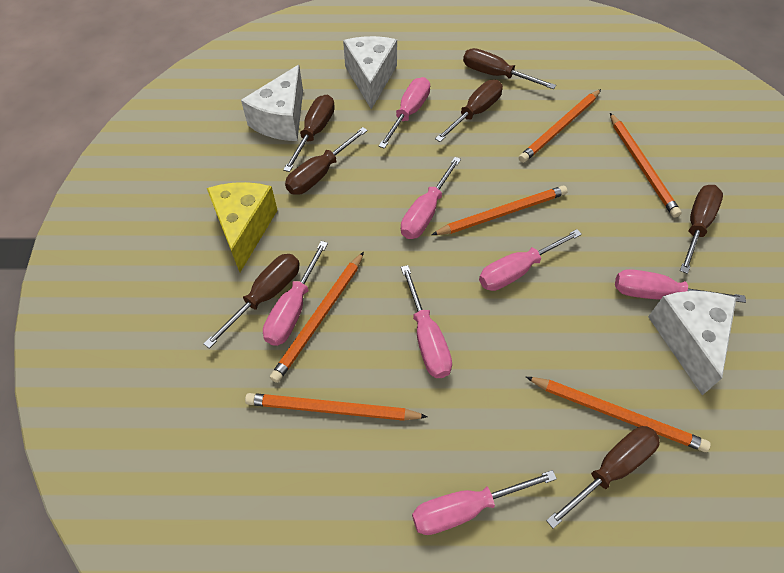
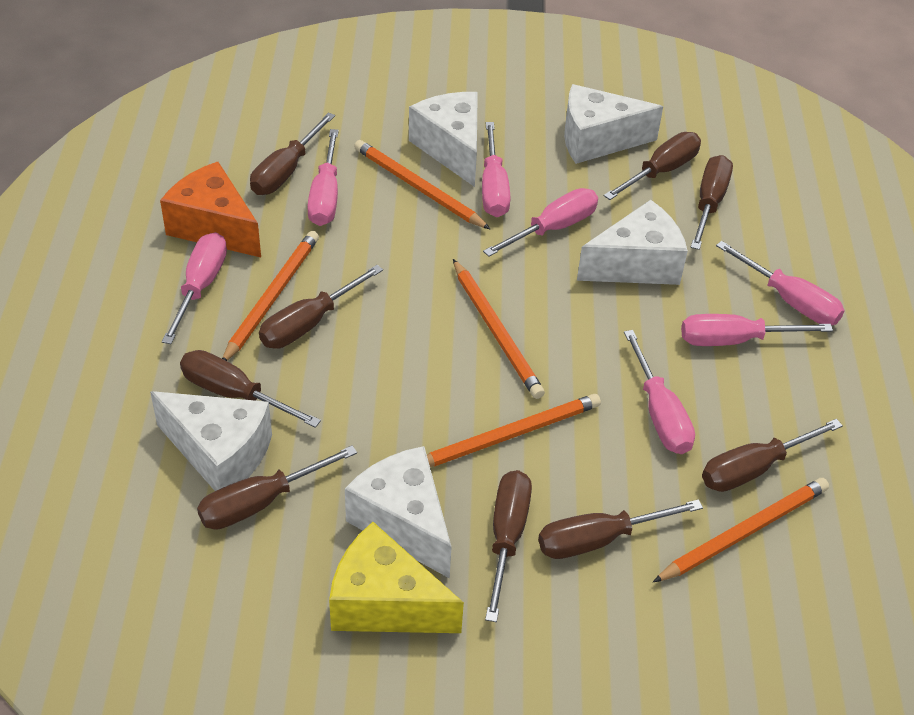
brown screwdriver: [203,254,300,349] [283,95,335,172] [285,127,368,195] [435,80,503,142] [463,48,556,89] [546,426,660,528] [680,185,723,274] = 7 -> [180,350,321,428] [197,446,357,530] [250,112,335,195] [259,265,383,349] [485,470,532,622] [538,499,703,559] [604,132,701,200] [691,155,733,250] [702,419,843,492] = 9
orange cheese: none = 0 -> [160,162,261,257] = 1
orange pencil: [245,393,428,421] [270,252,364,383] [431,186,568,235] [519,89,601,163] [526,377,711,452] [610,113,682,218] = 6 -> [222,231,319,361] [354,140,491,230] [427,394,601,467] [453,259,545,399] [653,478,829,582] = 5
white cheese: [241,65,303,141] [343,36,397,109] [648,291,736,395] = 3 -> [150,391,272,491] [345,446,451,579] [409,92,478,187] [564,84,663,164] [577,200,688,285] = 5

